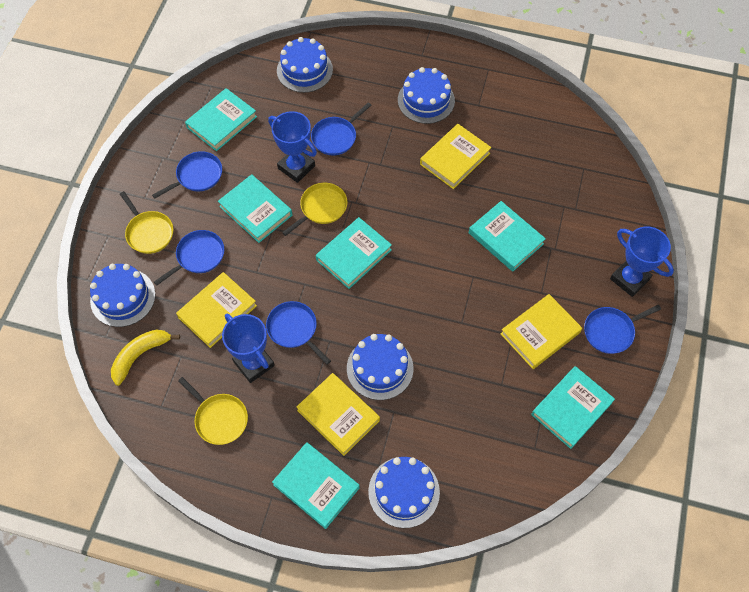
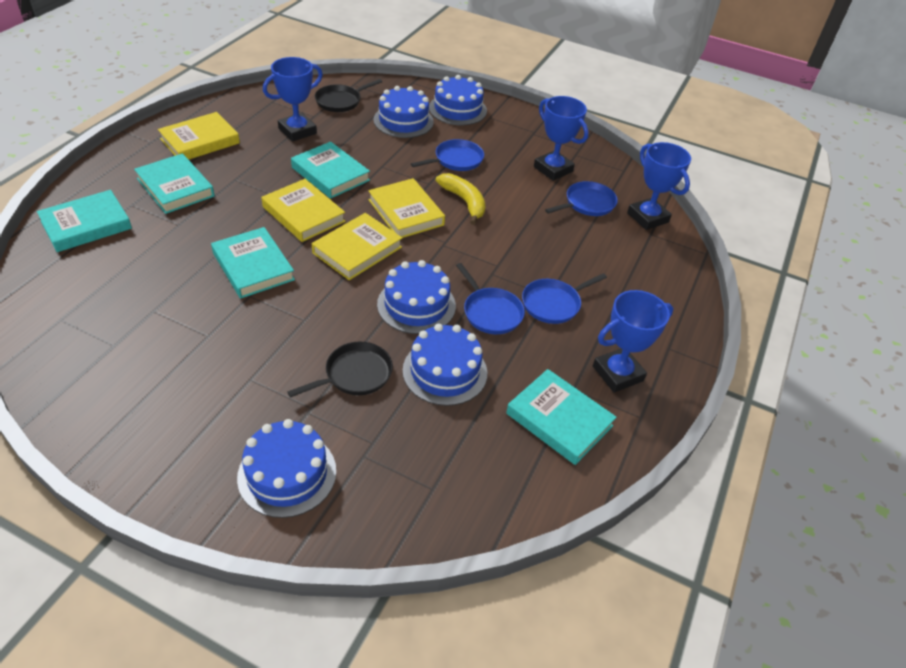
black pan: none = 0 -> [288,342,393,398] [315,79,382,112] = 2
blue pan: [152,151,222,198] [154,230,224,285] [266,301,331,365] [311,102,372,155] [584,305,661,354] = 5 -> [411,139,484,171] [456,263,525,334] [522,273,607,324] [545,181,618,216] = 4
blue trophy: [222,314,275,383] [268,111,317,183] [610,227,674,297] = 3 -> [263,57,323,142] [534,96,589,181] [593,290,673,393] [627,142,691,230] = 4
turquoise book: [185,88,257,151] [218,174,292,243] [272,442,360,529] [316,217,392,289] [469,201,546,272] [531,366,615,449] = 6 -> [37,190,132,252] [134,153,215,214] [211,227,295,299] [291,142,370,199] [506,369,617,465] = 5
yellow pan: [120,191,173,254] [178,377,248,445] [282,183,347,236] = 3 -> none = 0

